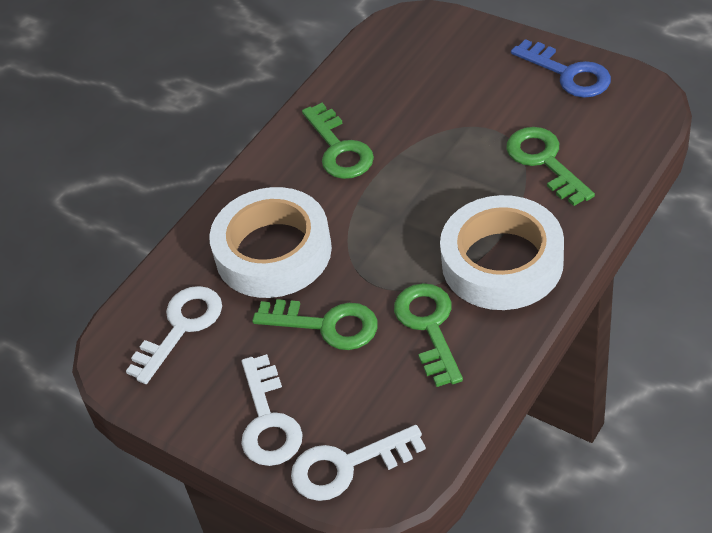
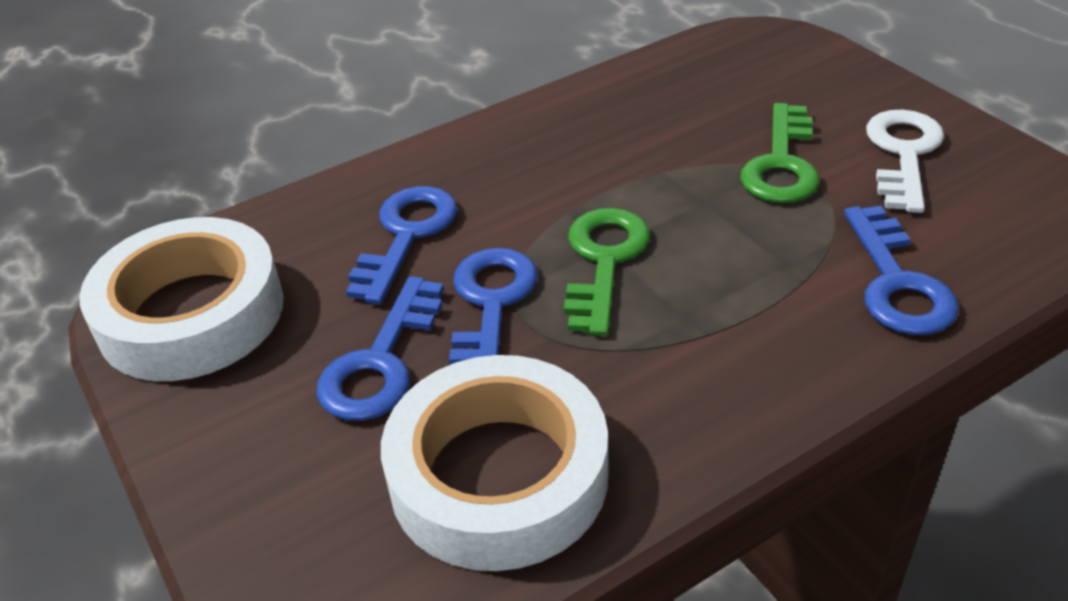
blue key: [511,39,611,98] = 1 -> [316,276,444,421] [346,186,457,304] [449,248,538,365] [844,206,959,335] = 4
green key: [252,299,378,350] [302,103,374,179] [394,283,463,387] [506,127,595,206] = 4 -> [564,208,650,336] [740,103,820,203] = 2
white key: [126,286,222,384] [241,354,303,466] [291,425,426,501] = 3 -> [866,110,944,213] = 1

